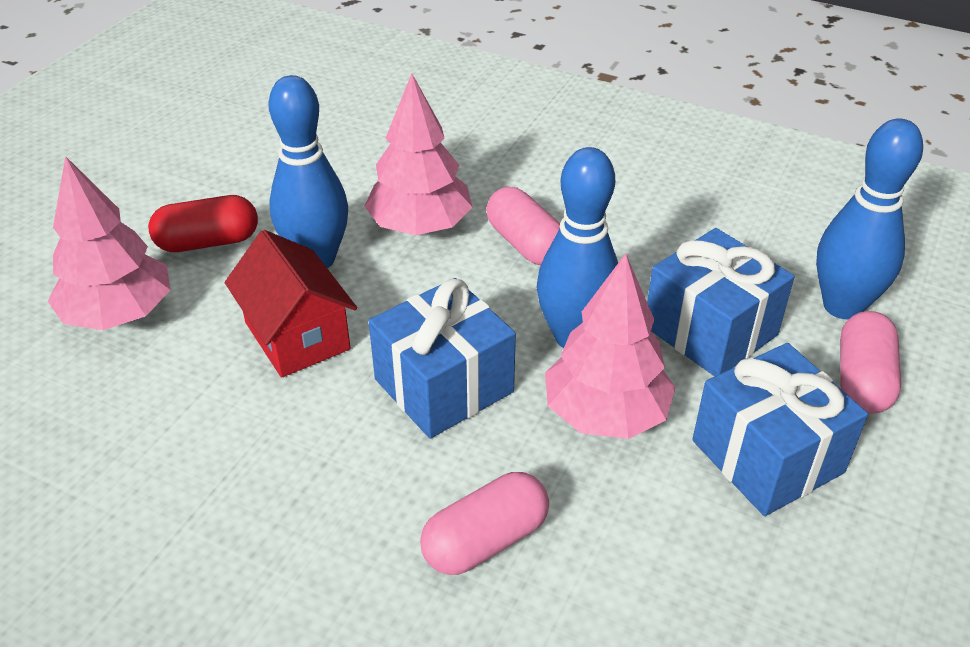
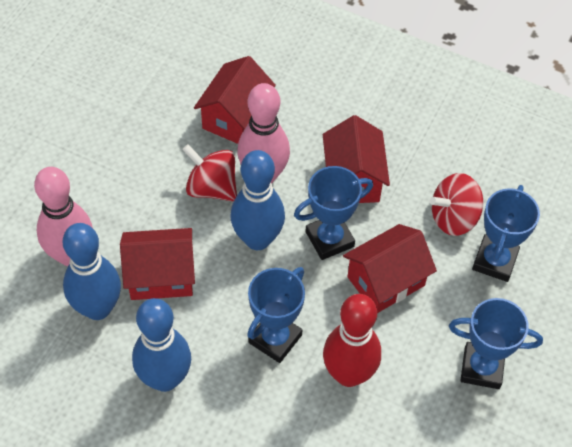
blue gift: [369,278,516,438] [647,228,794,377] [692,343,868,516] = 3 -> none = 0
blue trophy: none = 0 -> [247,267,305,363] [294,166,373,260] [449,298,543,389] [472,185,540,282] = 4
pink bowling pin: none = 0 -> [34,167,93,266] [237,83,290,184] = 2
pink capsule: [420,472,549,575] [486,187,560,265] [840,311,901,414] = 3 -> none = 0
pink tree: [48,156,171,330] [364,74,472,235] [545,254,676,439] = 3 -> none = 0
red bowling pin: none = 0 -> [323,294,381,387] = 1
red capsule: [148,195,258,252] = 1 -> none = 0
red house: [225,230,357,378] = 1 -> [120,228,195,300] [194,56,276,144] [323,115,390,203] [343,224,437,313] = 4
red spinning top: none = 0 -> [182,144,237,202] [430,173,483,236] = 2

